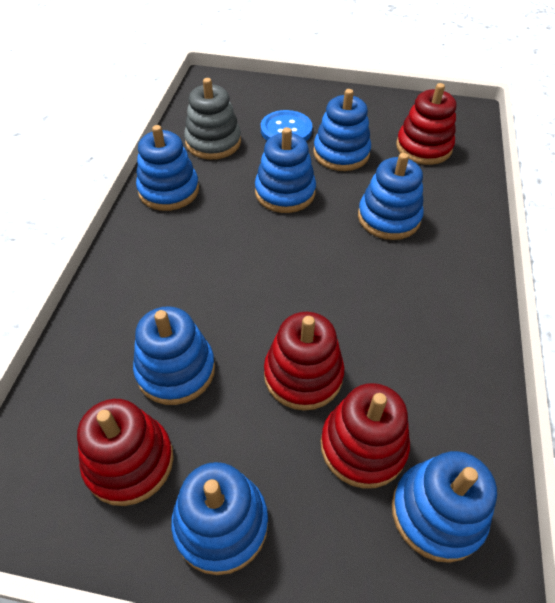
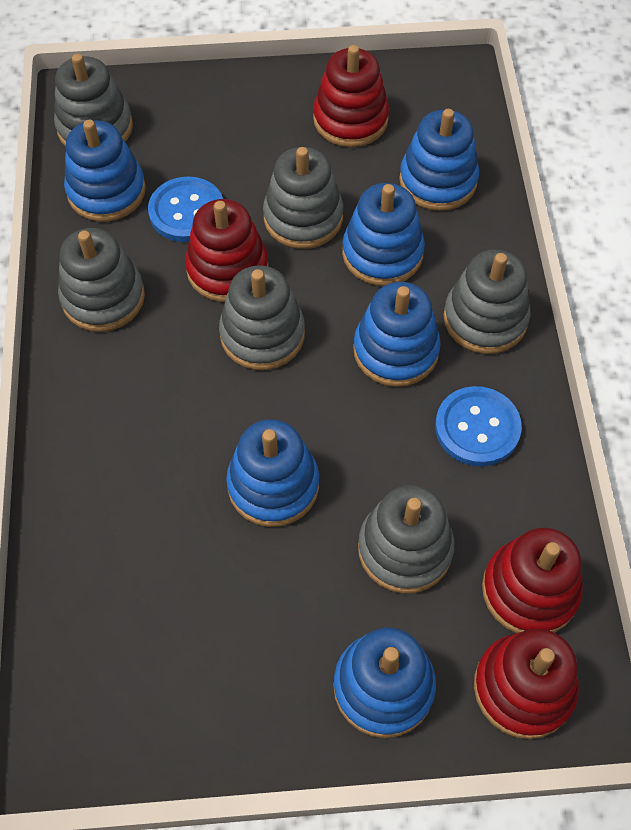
blue button: [261,110,313,141] = 1 -> [148,176,223,242] [435,386,522,466] = 2
blue stacking toy: [133,306,215,405] [136,125,199,211] [171,462,268,575] [255,127,316,213] [313,89,371,171] [358,153,424,240] [392,451,497,563] = 7 -> [64,120,146,222] [226,419,319,527] [333,628,436,738] [342,183,425,286] [353,282,441,387] [399,109,479,211] = 6
grey stacking toy: [184,78,241,160] = 1 -> [54,54,133,147] [58,228,145,332] [219,265,305,370] [263,147,343,249] [358,485,454,594] [443,249,530,354] = 6

